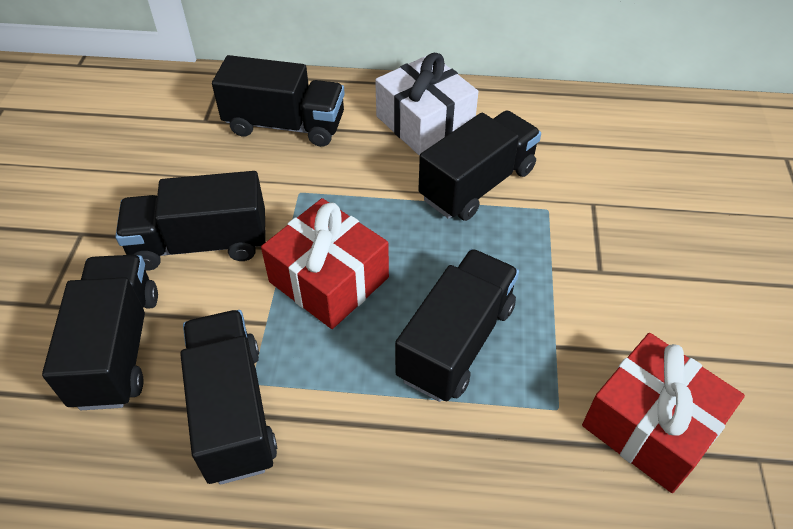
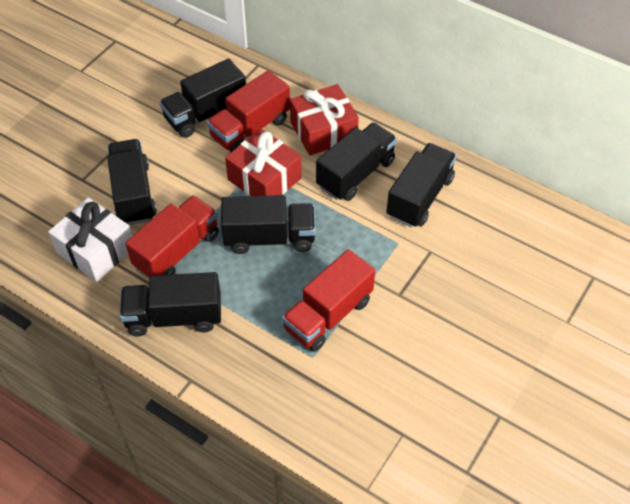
red truck: none = 0 -> [125,195,219,279] [207,70,290,153] [282,249,375,352] = 3

